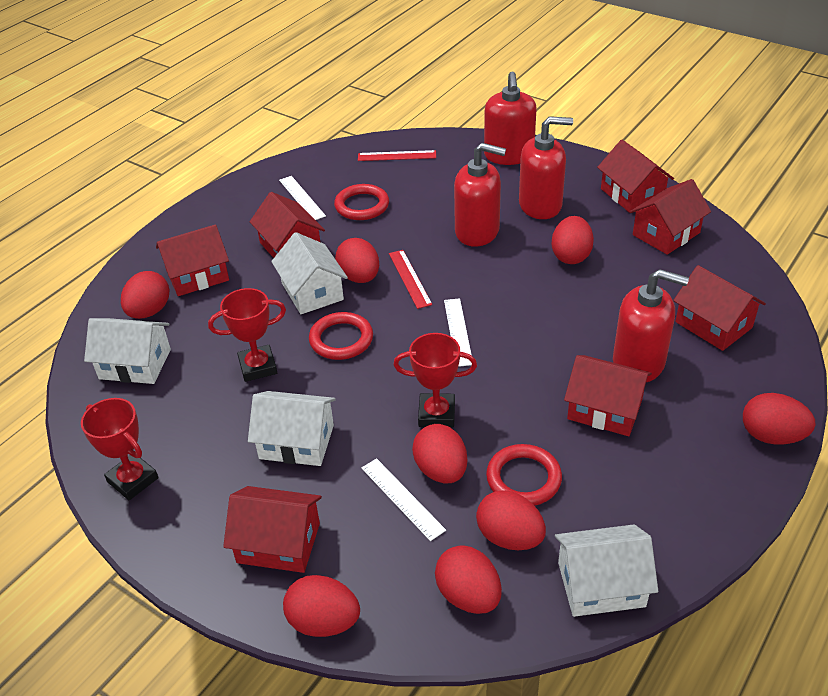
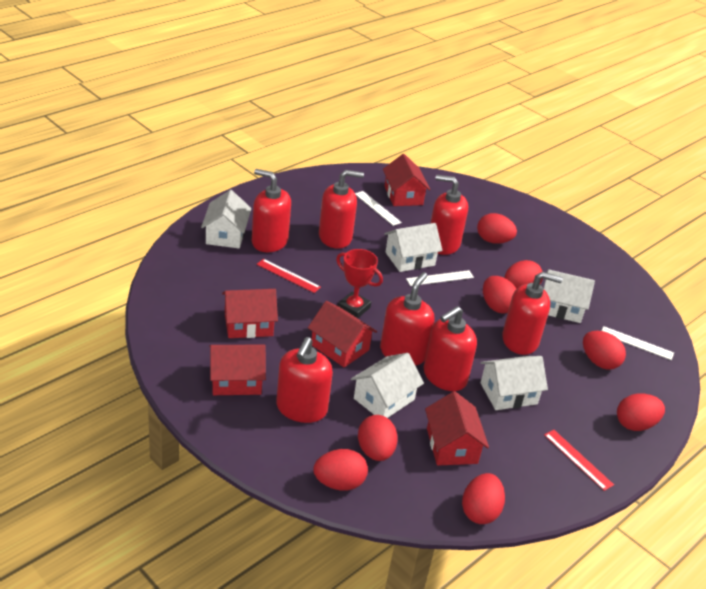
red house: [156,224,229,296] [223,486,322,573] [250,192,325,258] [564,355,652,436] [597,140,674,213] [630,179,711,255] [673,265,766,351] = 7 -> [209,345,266,395] [222,289,278,338] [308,301,377,367] [383,154,431,206] [425,391,489,466] = 5
red ring: [309,312,373,360] [334,184,389,220] [486,444,562,506] = 3 -> none = 0
red soap dispenser: [454,143,506,247] [484,72,537,165] [519,116,573,219] [613,269,689,382] = 4 -> [252,169,291,252] [276,337,333,423] [319,170,364,249] [380,272,435,366] [424,306,477,391] [430,175,468,255] [502,272,563,355] = 7
red trophy: [81,398,159,500] [208,288,286,382] [393,333,477,428] = 3 -> [336,249,383,318] = 1
white house: [84,318,171,384] [248,391,336,466] [271,232,348,314] [555,524,658,617] = 4 -> [201,190,251,248] [351,353,424,418] [384,223,443,272] [480,356,548,410] [543,269,595,323] = 5

